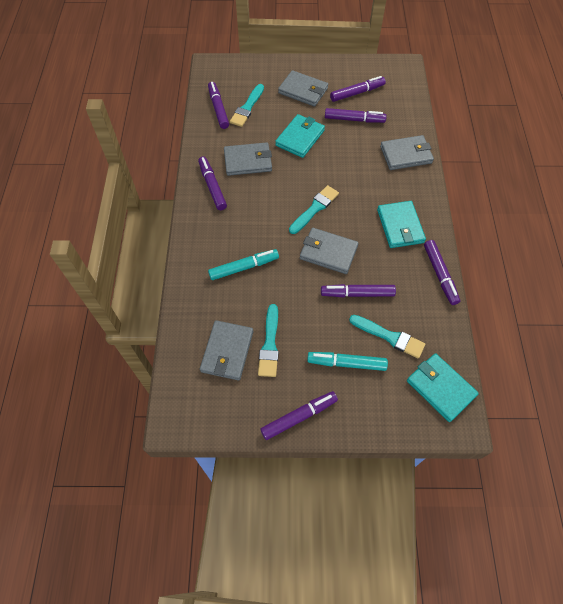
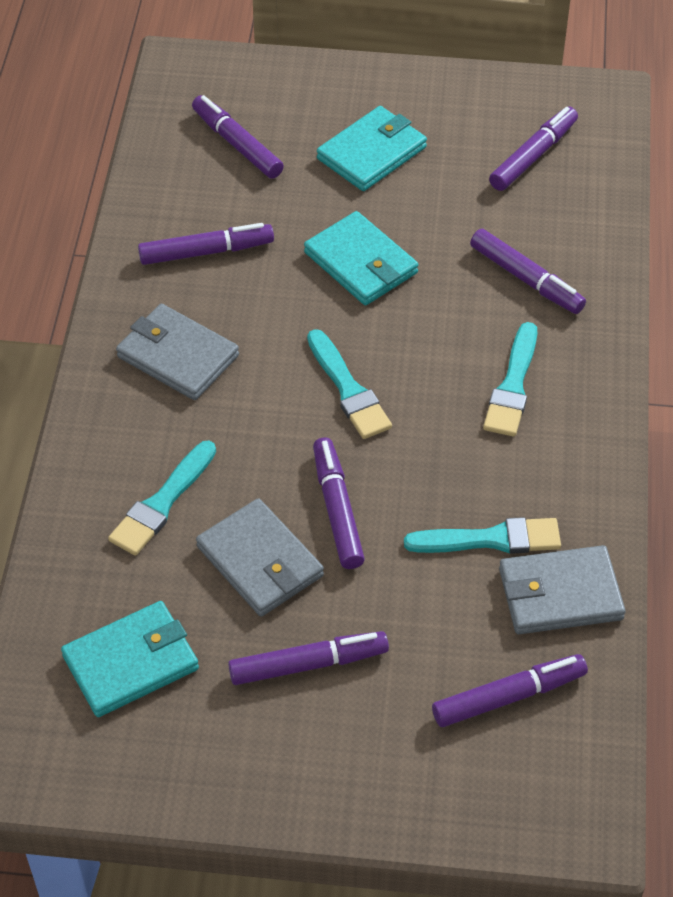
grey wallet: [200,320,253,381] [224,142,272,176] [278,70,328,107] [300,228,359,274] [380,135,434,170] = 5 -> [116,304,239,400] [196,498,324,617] [499,545,626,634] = 3
turquoise marker: [208,249,279,280] [307,352,388,371] = 2 -> none = 0

